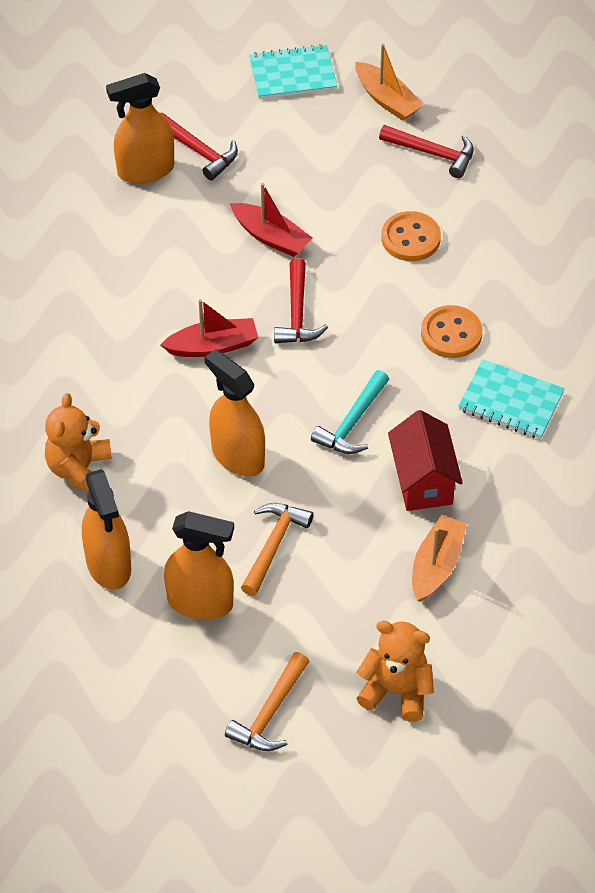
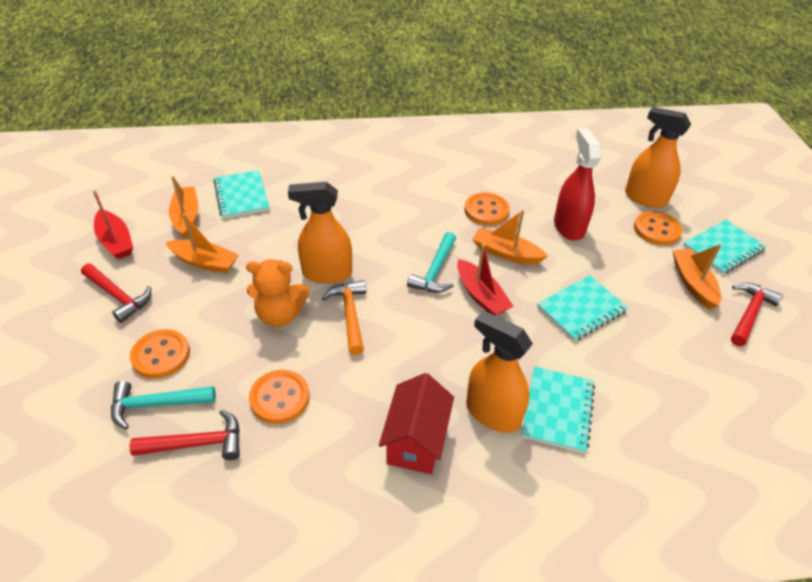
orange boat: [355,43,424,121] [412,515,467,602] = 2 -> [166,214,239,273] [169,176,198,239] [472,210,548,264] [673,244,722,309] = 4
orange button: [381,211,441,261] [421,305,483,358] = 2 -> [130,329,190,379] [249,370,310,424] [464,193,510,226] [634,211,682,246] = 4
orange hammer: [225,652,309,751] [241,503,313,596] = 2 -> [322,280,367,355] = 1
orange spray bottle: [82,469,131,590] [106,73,174,184] [164,511,234,620] [205,349,265,477] = 4 -> [288,182,352,284] [466,311,533,433] [625,107,691,208] = 3
orange teddy bear: [45,393,112,492] [356,621,434,722] = 2 -> [246,259,309,327] = 1
red spray bottle: none = 0 -> [554,128,602,241] = 1
turquoise hammer: [311,370,389,454] = 1 -> [111,381,216,429] [407,232,456,293] = 2
turquoise notebook: [249,44,337,99] [458,359,565,439] = 2 -> [213,170,269,219] [522,366,595,453] [537,275,628,341] [683,220,767,274] = 4

